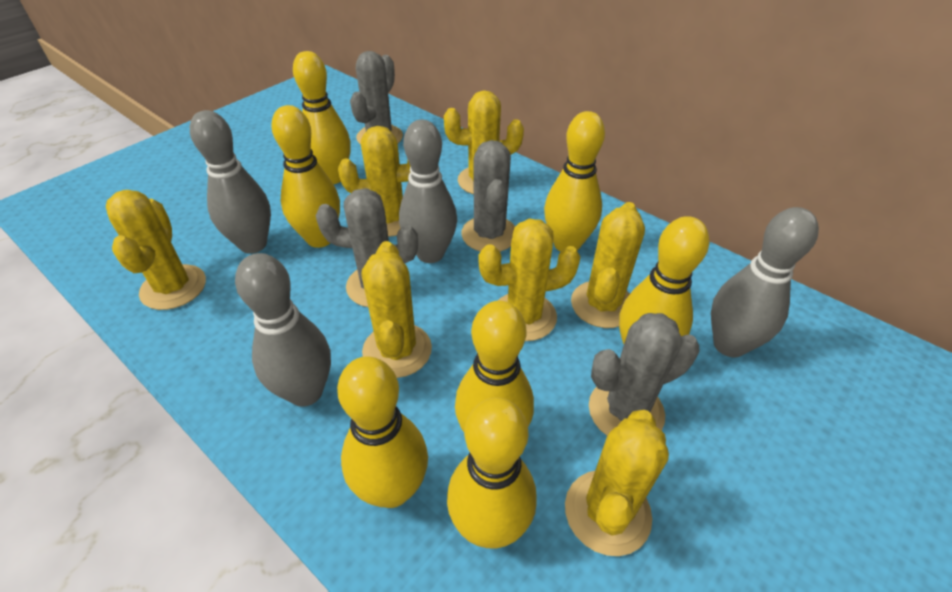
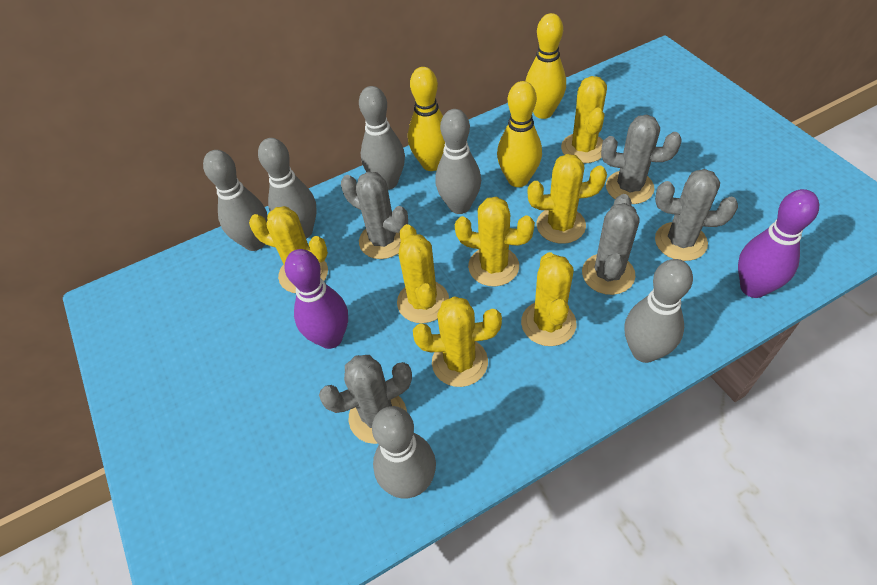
grey bowling pin: [190,110,271,254] [235,253,331,407] [399,120,457,263] [711,207,819,357] = 4 -> [203,150,268,251] [258,138,317,239] [359,86,405,190] [372,406,436,498] [435,109,481,214] [624,259,693,363] = 6
grey cactus: [316,188,418,307] [350,51,403,145] [461,140,515,252] [589,313,699,435] = 4 -> [319,355,412,444] [341,172,408,259] [582,194,640,295] [601,115,681,204] [655,169,738,261] = 5
purple bowling pin: none = 0 -> [284,249,348,349] [738,189,819,298] = 2
yellow bowling pin: [271,105,340,248] [293,51,351,184] [337,356,428,508] [447,398,537,548] [455,301,534,432] [544,111,605,251] [619,216,709,344] = 7 -> [408,67,445,171] [497,81,542,187] [526,13,566,119] = 3

